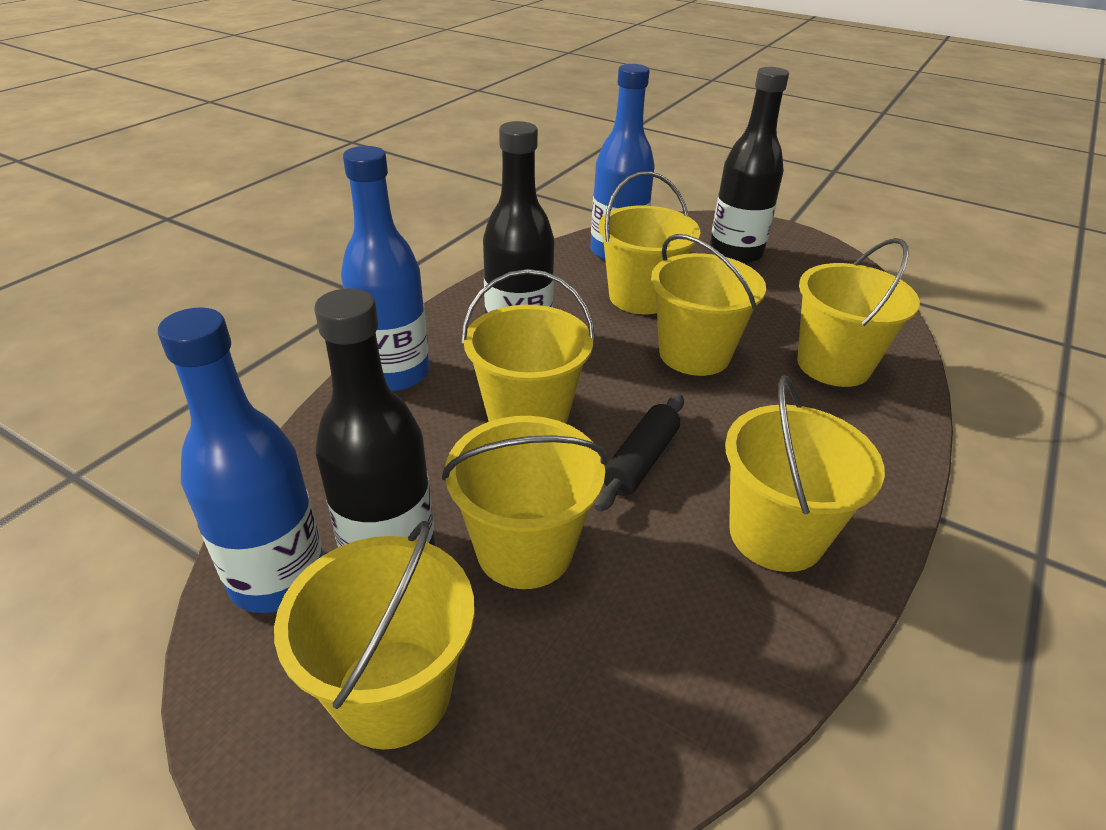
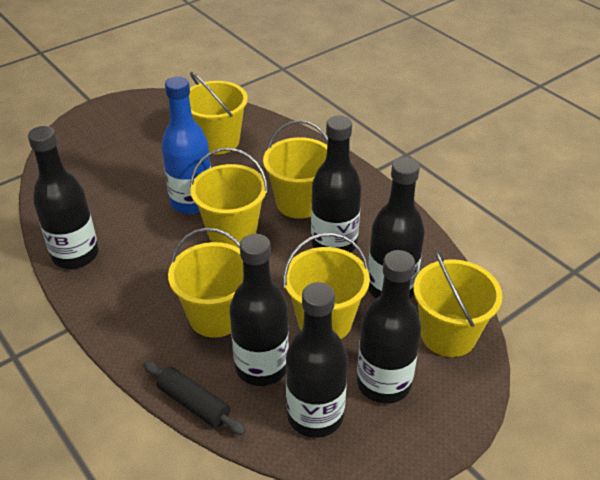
black bottle: [314,288,435,547] [483,121,554,314] [710,67,789,264] = 3 -> [28,126,99,269] [230,234,289,386] [286,282,348,438] [311,116,361,253] [357,250,421,404] [368,157,425,299] = 6
blue bottle: [158,307,324,613] [341,146,429,391] [590,64,655,261] = 3 -> [161,76,211,214] = 1
yellow bucket: [274,521,474,750] [442,416,607,589] [461,269,595,424] [598,171,700,314] [651,234,766,376] [725,375,885,572] [797,238,920,387] = 7 -> [168,228,243,338] [189,72,248,154] [190,148,268,248] [263,120,328,219] [283,233,370,339] [414,250,502,357] = 6

